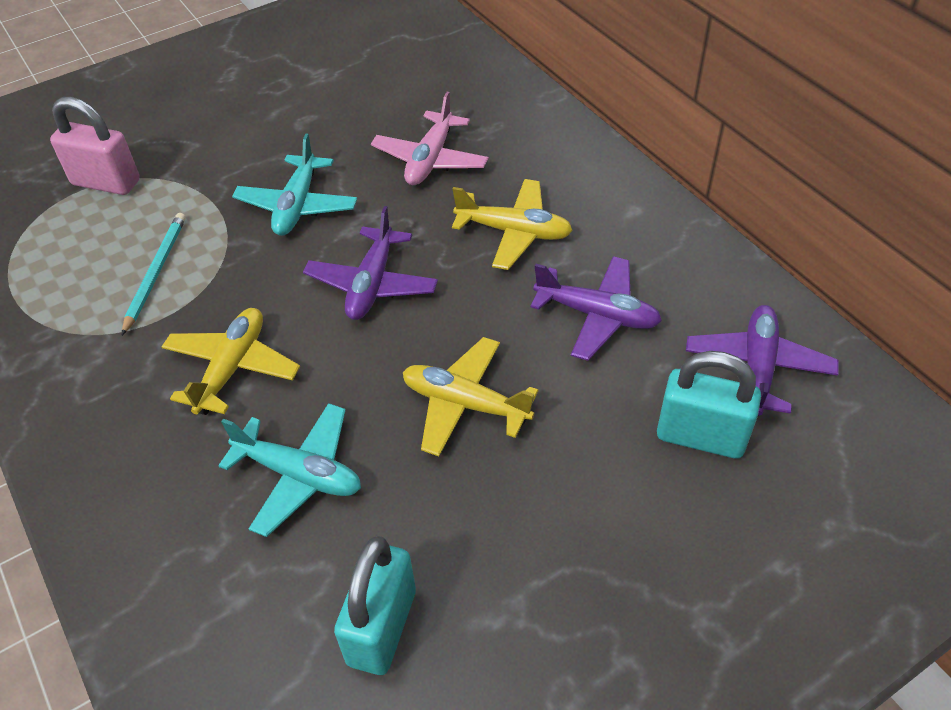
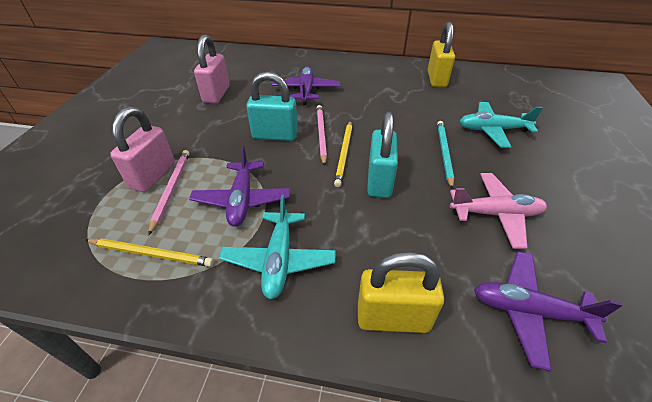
pink padlock: [50,97,140,195] = 1 -> [110,106,175,192] [194,34,229,103] = 2
pink pencil: none = 0 -> [148,150,190,235] [317,105,327,166] = 2
yellow padlock: none = 0 -> [358,251,444,333] [428,22,455,87] = 2
yellow pencil: none = 0 -> [85,238,214,267] [334,121,352,187] = 2
yellow plane: [161,308,300,415] [403,337,538,457] [452,179,573,270] = 3 -> none = 0

